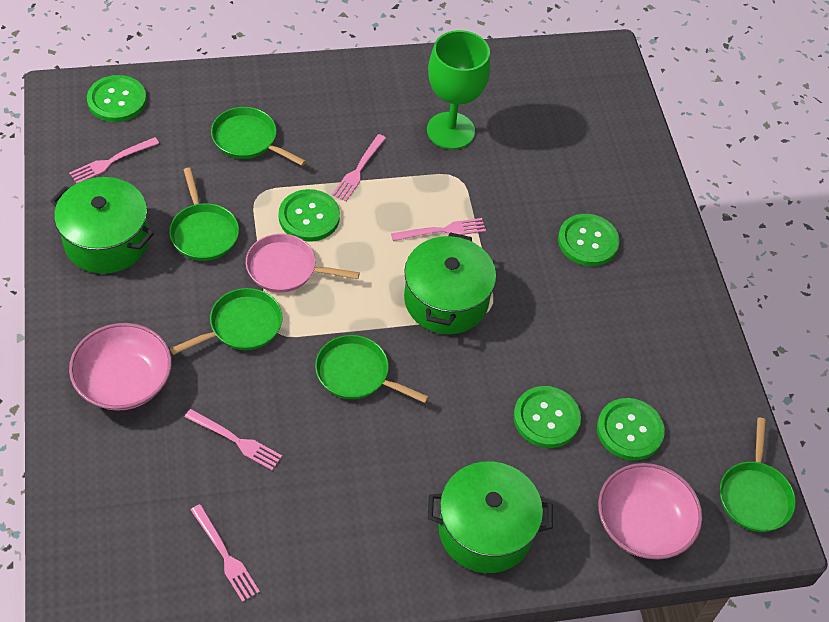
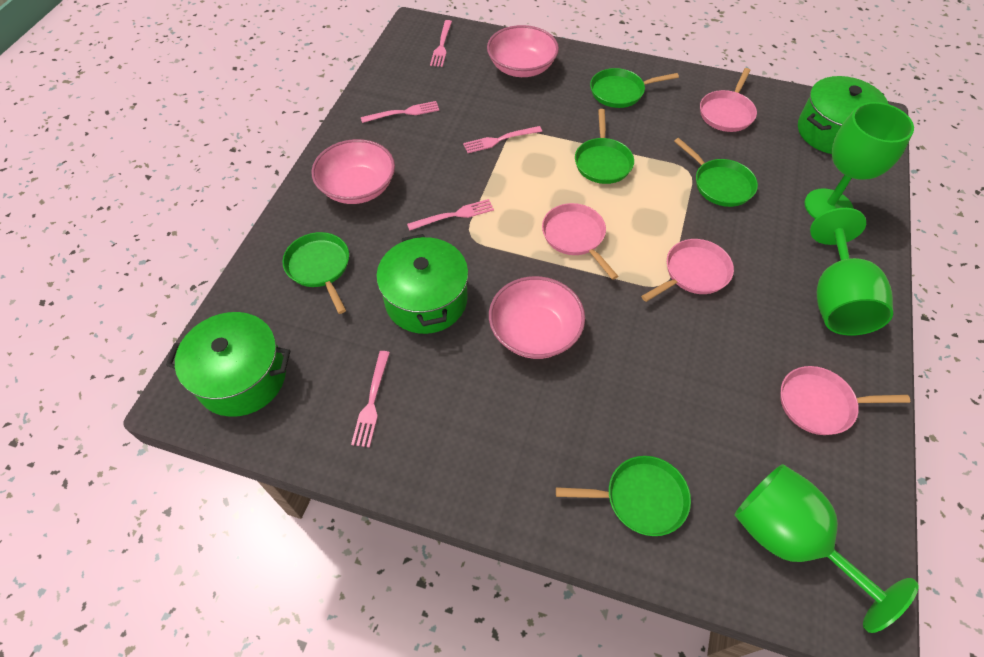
green button: [87,75,147,122] [279,189,340,242] [514,386,581,448] [558,214,620,266] [597,398,665,461] = 5 -> none = 0
green goblet: [427,30,491,149] = 1 -> [734,464,918,633] [804,102,914,219] [810,208,893,335] = 3
pink bowl: [69,323,172,411] [598,463,703,560] = 2 -> [312,139,395,204] [487,25,559,77] [489,276,585,359] = 3
pink pan: [246,234,360,292] = 1 -> [542,203,618,280] [641,239,734,302] [700,68,757,132] [780,366,910,435] = 4

